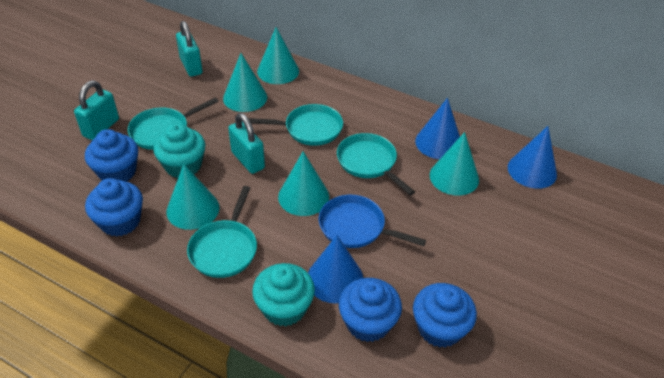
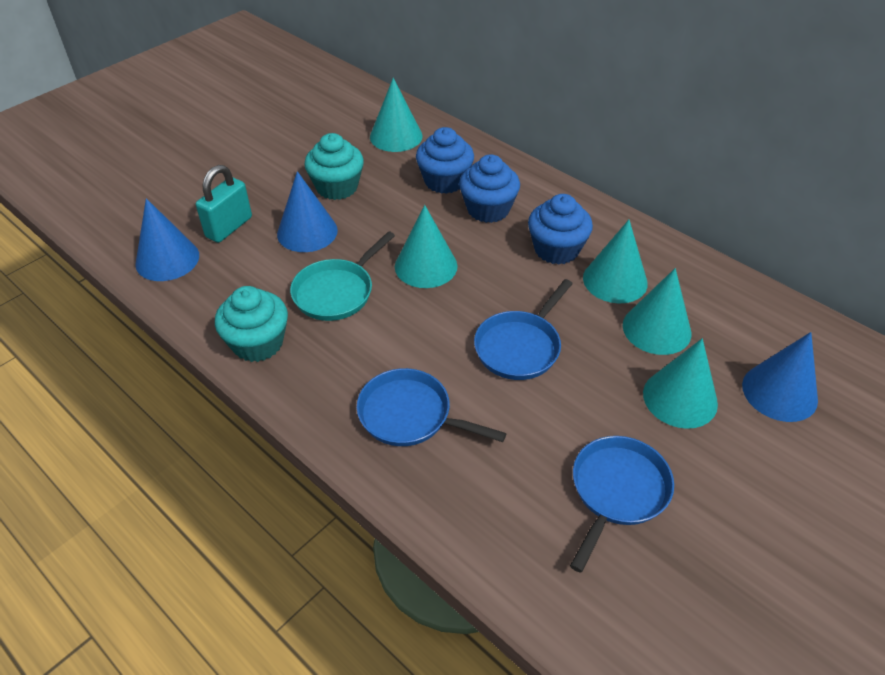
blue cupcake: [85,129,138,181] [85,178,143,237] [339,278,402,342] [413,283,477,348] = 4 -> [416,127,474,194] [459,155,520,223] [528,194,593,265] = 3
blue pan: [319,195,426,248] = 1 -> [357,368,507,446] [474,279,573,380] [570,436,674,573] = 3
turquoise padlock: [74,81,119,140] [176,21,203,77] [228,113,265,174] = 3 -> [196,165,252,243] = 1
turquoise pan: [128,97,219,150] [187,186,257,278] [248,104,343,146] [337,133,415,195] = 4 -> [290,231,395,321] = 1

